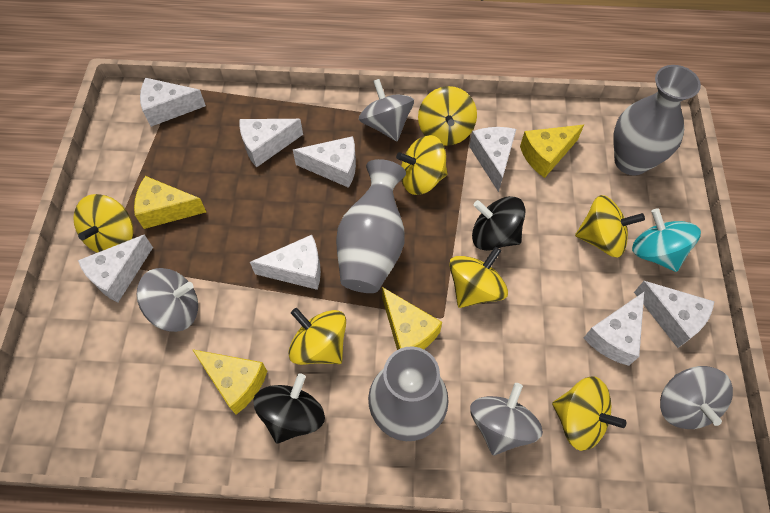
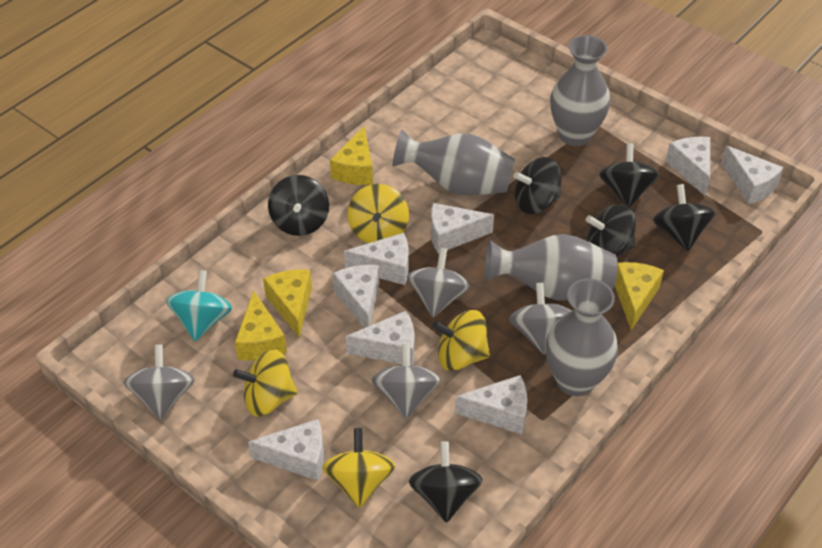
black spinning top: [253,373,325,444] [472,196,525,251] = 2 -> [268,175,329,236] [409,441,483,523] [513,157,562,214] [586,204,636,257] [599,143,660,207] [653,184,716,251] = 6
grey vase: [336,159,406,293] [368,346,449,441] [613,65,701,176] = 3 -> [393,129,515,196] [485,234,618,301] [545,278,618,396] [550,35,611,146] = 4
yellow spinning top: [73,194,133,253] [288,308,346,365] [396,135,447,195] [418,86,477,146] [449,247,508,308] [552,376,626,451] [575,195,645,258] = 7 -> [233,349,298,417] [322,428,396,508] [347,184,409,243] [433,310,490,371] = 4

